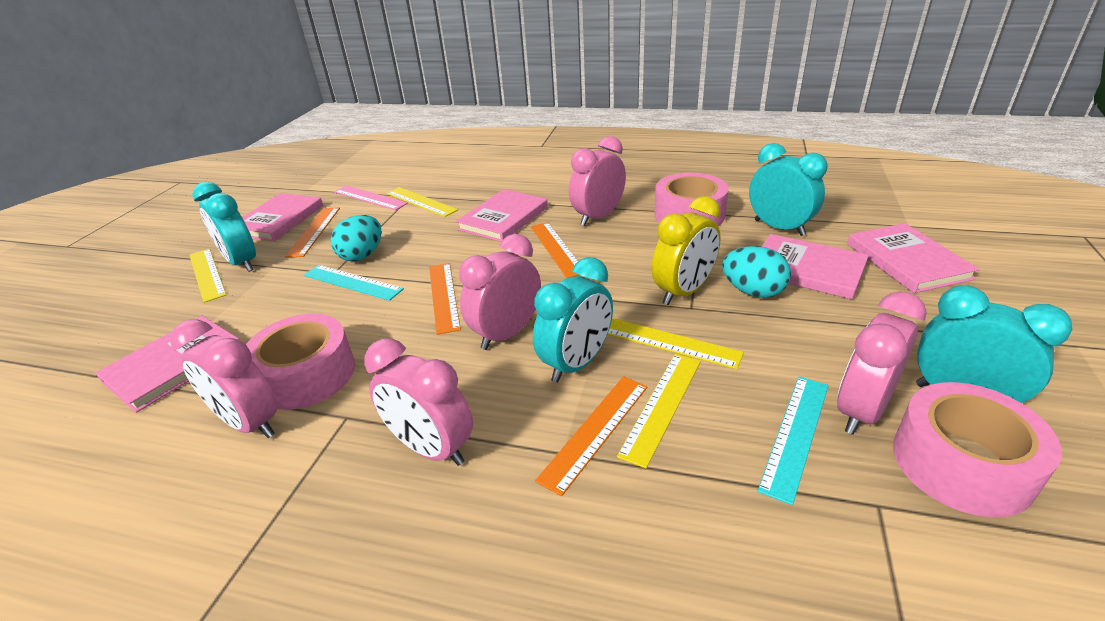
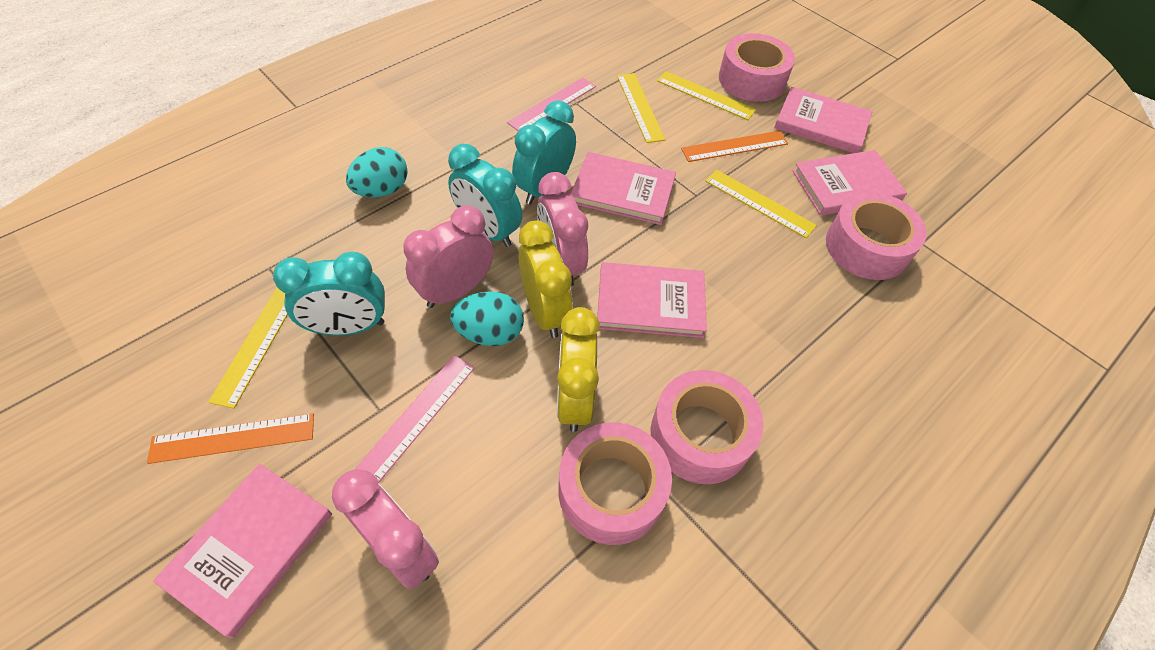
orange ruler: [285,208,340,257] [429,263,461,335] [530,222,579,278] [535,376,648,496] = 4 -> [147,413,314,464] [681,131,788,162] = 2
pink clock: [170,320,278,438] [365,338,473,466] [459,234,541,350] [569,136,626,226] [837,291,927,435] = 5 -> [332,469,439,589] [403,206,493,308] [537,172,588,286] = 3
pink ruler: [334,185,408,210] = 1 -> [355,355,475,483] [507,77,596,131] = 2
pink tape: [246,314,355,410] [654,173,729,226] [893,382,1062,517] = 3 -> [558,422,672,545] [651,370,763,484] [719,33,795,102] [826,192,927,280] = 4
turquoise clock: [192,182,256,272] [533,257,613,383] [749,143,828,236] [916,285,1072,403] = 4 -> [273,252,385,336] [448,144,522,247] [512,100,576,205] = 3
turquoise ruler: [304,265,404,301] [757,377,829,505] = 2 -> none = 0
yellow clock: [652,196,721,305] = 1 -> [519,220,573,338] [557,307,600,432] = 2

